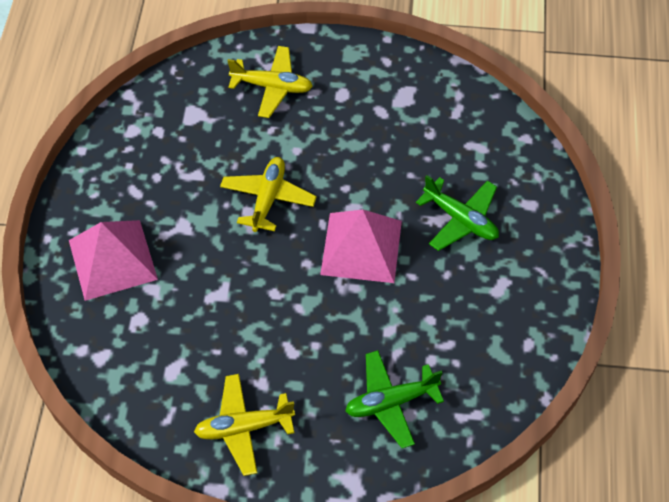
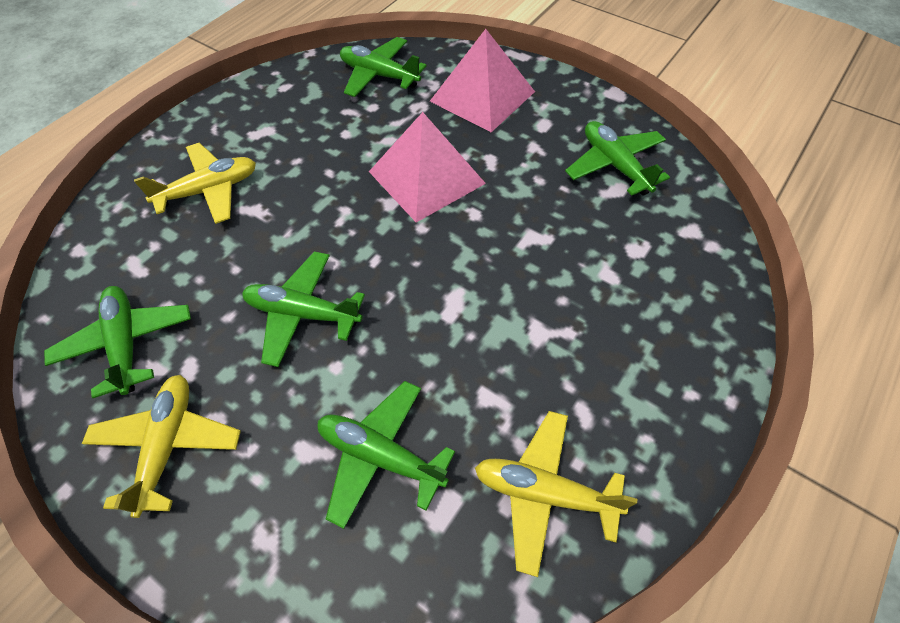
green plane: [345,350,444,448] [416,175,499,251] = 2 -> [44,286,191,398] [242,251,365,367] [317,381,455,529] [340,37,426,97] [565,121,670,196] = 5

